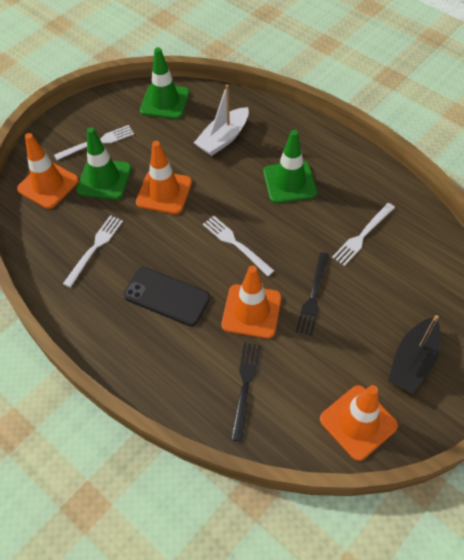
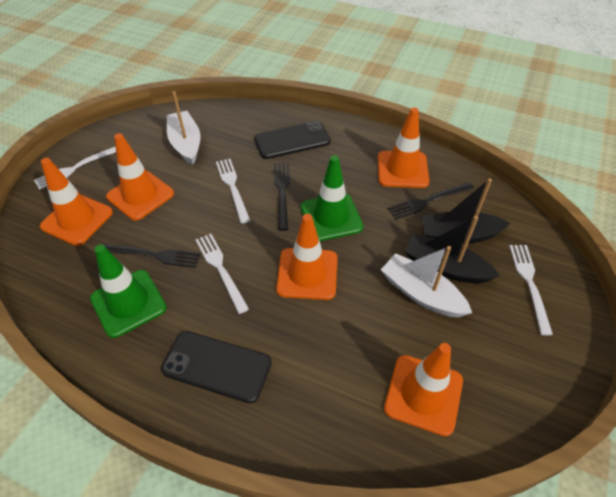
black boat: [388,315,441,394] = 1 -> [405,216,500,284] [421,178,510,244] = 2
black fork: [231,343,261,442] [296,252,329,336] = 2 -> [102,244,200,268] [274,163,290,231] [388,182,474,219] = 3
black phone: [123,267,210,326] = 1 -> [161,331,272,403] [254,121,331,159] = 2
green traffic cone: [76,127,132,200] [140,47,190,119] [263,130,317,203] = 3 -> [90,244,166,338] [301,155,363,241] = 2
orange traffic cone: [17,133,79,209] [136,141,192,214] [222,266,282,338] [320,385,398,461] = 4 -> [40,158,113,246] [106,133,174,220] [276,214,338,300] [378,107,429,188] [384,343,463,436] = 5
white boat: [194,84,249,156] = 1 -> [167,91,201,165] [381,246,472,317] = 2

